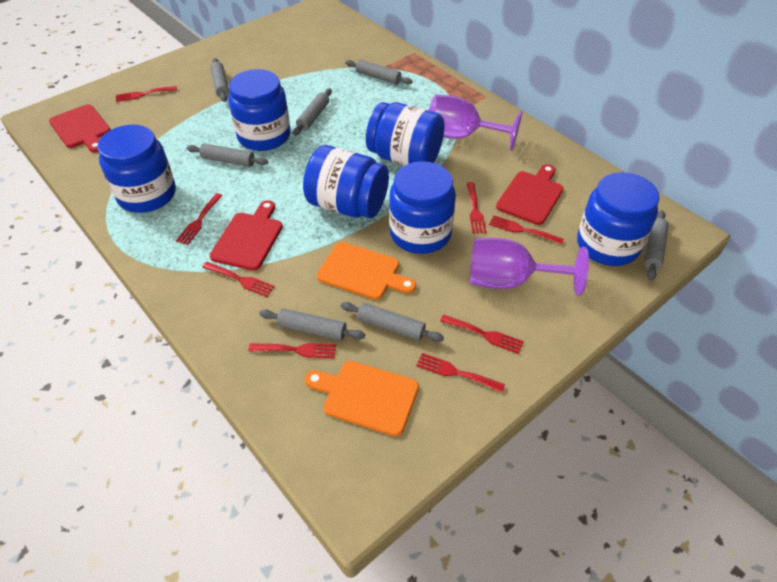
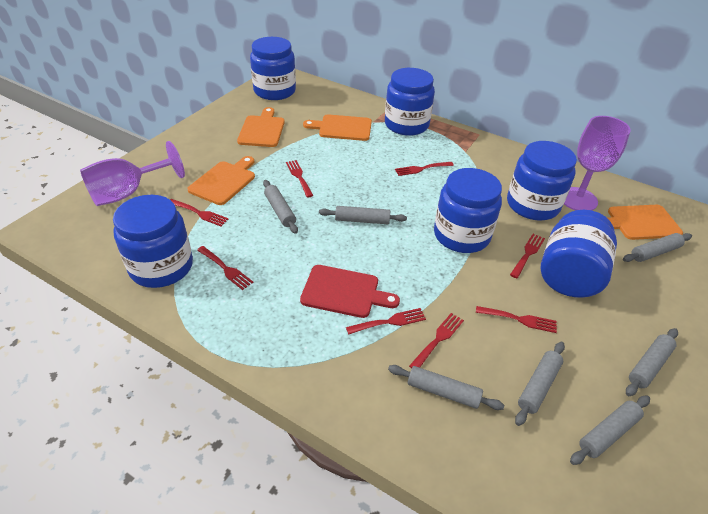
orange cutting board: [305,361,419,436] [317,242,416,300] = 2 -> [187,156,255,205] [237,107,285,147] [303,114,372,141] [607,205,683,240] = 4
red cutting board: [49,104,111,153] [210,200,283,270] [496,164,564,225] = 3 -> [300,265,400,318] = 1

